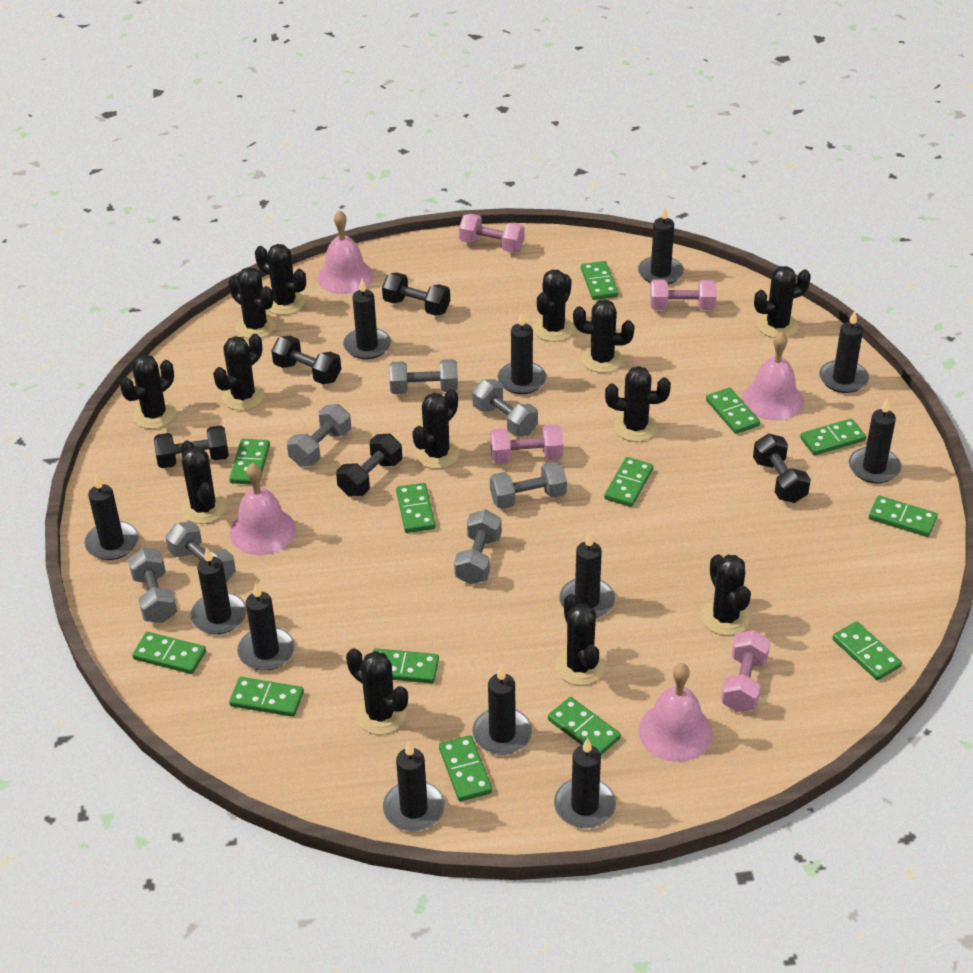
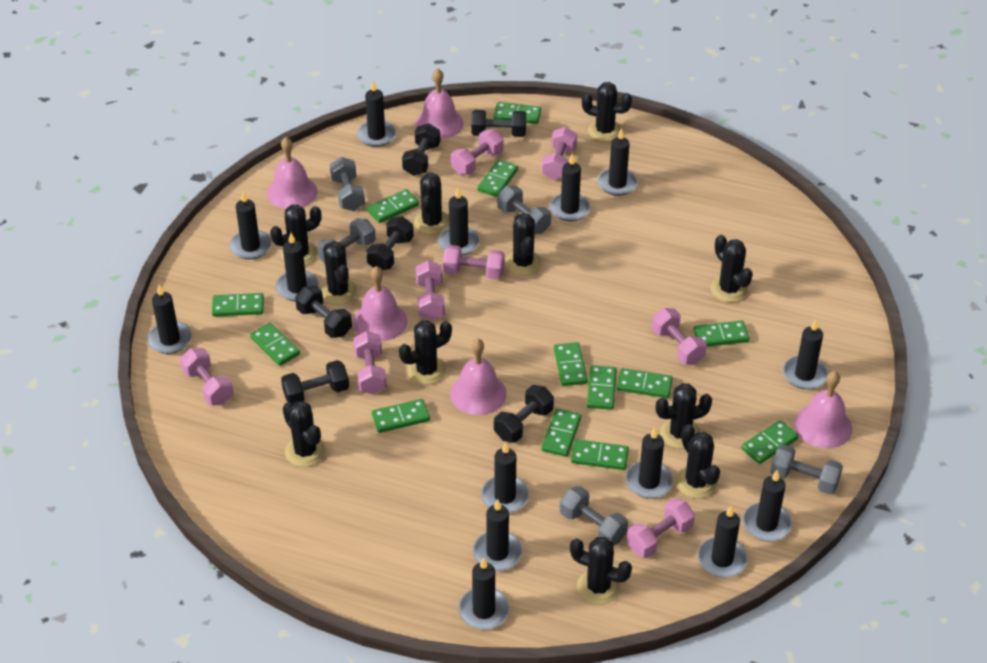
black cactus: [120,354,176,429] [181,440,227,524] [213,334,265,410] [228,267,276,339] [255,244,306,315] [346,648,408,734] [412,389,459,469] [533,270,574,342] [555,594,605,686] [573,300,635,373] [605,366,671,442] [701,554,751,636] [754,266,811,338] = 13 -> [270,204,321,266] [283,401,326,467] [321,242,357,305] [399,320,452,385] [414,173,449,235] [505,213,542,276] [570,537,632,605] [582,82,632,142] [656,383,712,449] [676,424,720,499] [711,235,753,303] = 11
black candle: [84,475,139,560] [190,547,247,634] [237,583,295,671] [343,279,391,359] [383,741,445,831] [473,665,532,755] [498,313,546,394] [554,738,616,828] [559,532,615,618] [638,207,684,284] [819,311,869,393] [849,398,901,483] = 12 -> [147,285,192,354] [229,191,272,259] [275,233,319,301] [357,81,396,147] [438,188,480,255] [458,557,509,629] [473,499,522,571] [481,442,529,513] [549,154,591,221] [597,128,638,196] [625,427,673,498] [698,506,748,577] [743,470,792,541] [783,319,828,389] = 14
black dumbbell: [154,425,229,468] [271,336,341,384] [336,434,402,496] [382,272,450,316] [753,434,811,503] = 5 -> [281,360,349,404] [295,286,352,338] [366,216,414,270] [402,123,440,176] [471,110,526,137] [494,385,554,443] = 6
grey dumbbell: [128,548,177,623] [166,521,236,583] [287,404,351,466] [389,359,458,394] [454,510,502,585] [472,379,538,436] [490,461,567,509] = 7 -> [317,218,376,264] [330,157,365,211] [497,186,551,234] [560,486,628,546] [770,444,843,494] = 5
pink bell: [230,463,296,555] [317,210,374,294] [638,663,713,762] [742,332,804,420] = 4 -> [267,137,318,209] [353,266,407,341] [415,69,464,139] [450,339,507,415] [794,371,852,448] = 5
pink dumbbell: [459,214,525,253] [490,424,563,463] [650,279,717,310] [721,630,770,712] = 4 -> [180,348,233,405] [353,331,387,395] [416,260,445,321] [443,245,505,279] [451,129,504,175] [542,127,577,180] [627,498,695,558] [652,308,707,365] = 8

